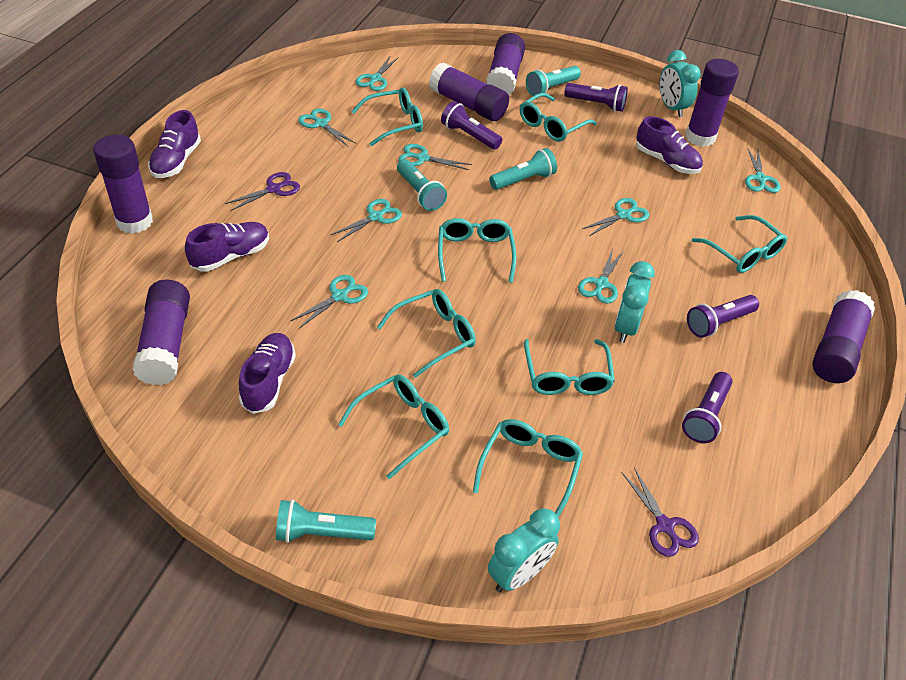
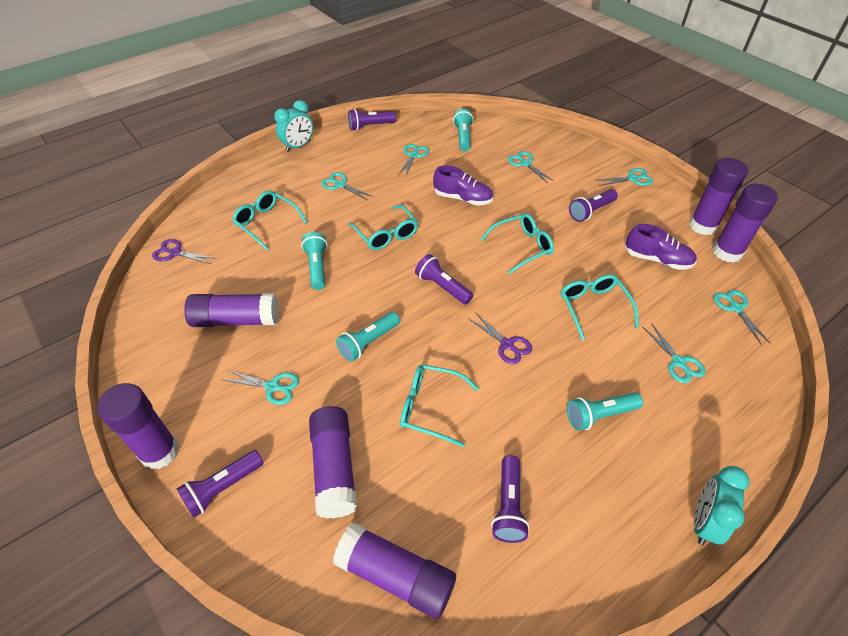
purple flashlight: [441,101,502,150] [564,83,628,112] [682,372,732,443] [687,295,759,338] = 4 -> [177,450,264,518] [348,109,396,131] [415,254,473,305] [491,455,529,543] [569,189,618,222] = 5
purple shoe: [148,110,201,178] [185,222,269,272] [239,333,296,414] [636,116,703,174] = 4 -> [433,165,493,206] [625,224,697,270] = 2
turquoise clock: [488,508,560,592] [615,261,655,343] [660,50,701,117] = 3 -> [274,100,313,152] [694,466,750,545] = 2
turquoise glasses: [338,375,449,479] [351,87,423,146] [377,289,476,378] [438,218,516,283] [473,419,583,518] [520,93,597,142] [524,339,615,395] [692,215,787,273] = 8 -> [232,191,308,250] [349,205,418,250] [400,364,479,447] [480,213,554,274] [561,274,639,340] = 5
turquoise scissors: [291,275,368,329] [298,108,356,147] [330,199,402,242] [355,56,399,91] [398,144,472,170] [578,249,624,303] [582,198,649,236] [745,149,780,193] = 8 -> [221,370,299,405] [321,172,373,200] [398,144,429,176] [508,151,554,183] [599,168,653,186] [642,323,706,383] [713,290,771,345] = 7

